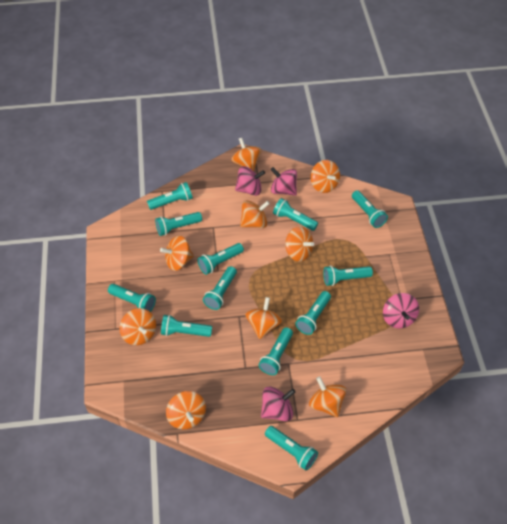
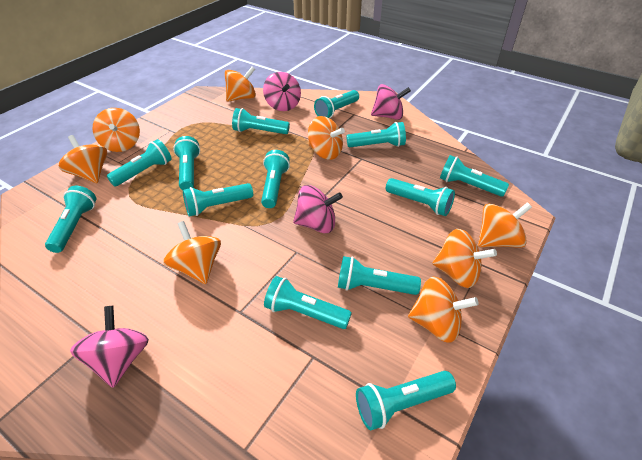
orange spinning top: [119,308,156,345] [160,236,194,271] [166,391,206,429] [231,138,261,171] [240,200,270,228] [245,297,282,339] [285,226,314,262] [309,376,346,417] [310,160,340,193] = 9 -> [59,135,107,183] [92,108,140,152] [163,221,221,284] [225,67,256,102] [308,116,345,160] [408,277,479,343] [432,229,497,288] [478,202,532,248] = 8
turquoise flashlight: [108,284,156,312] [147,182,193,210] [155,212,202,236] [161,315,212,337] [198,243,244,275] [203,266,237,310] [259,327,293,375] [265,426,318,471] [273,198,318,231] [295,291,331,335] [323,266,373,286] [352,190,388,228] = 12 -> [45,186,96,253] [107,139,172,187] [173,136,200,190] [183,183,253,217] [232,108,290,134] [261,150,290,208] [264,276,352,329] [314,90,359,118] [338,256,421,295] [346,122,406,147] [356,371,456,431] [386,178,455,216] [440,155,509,197] = 13

